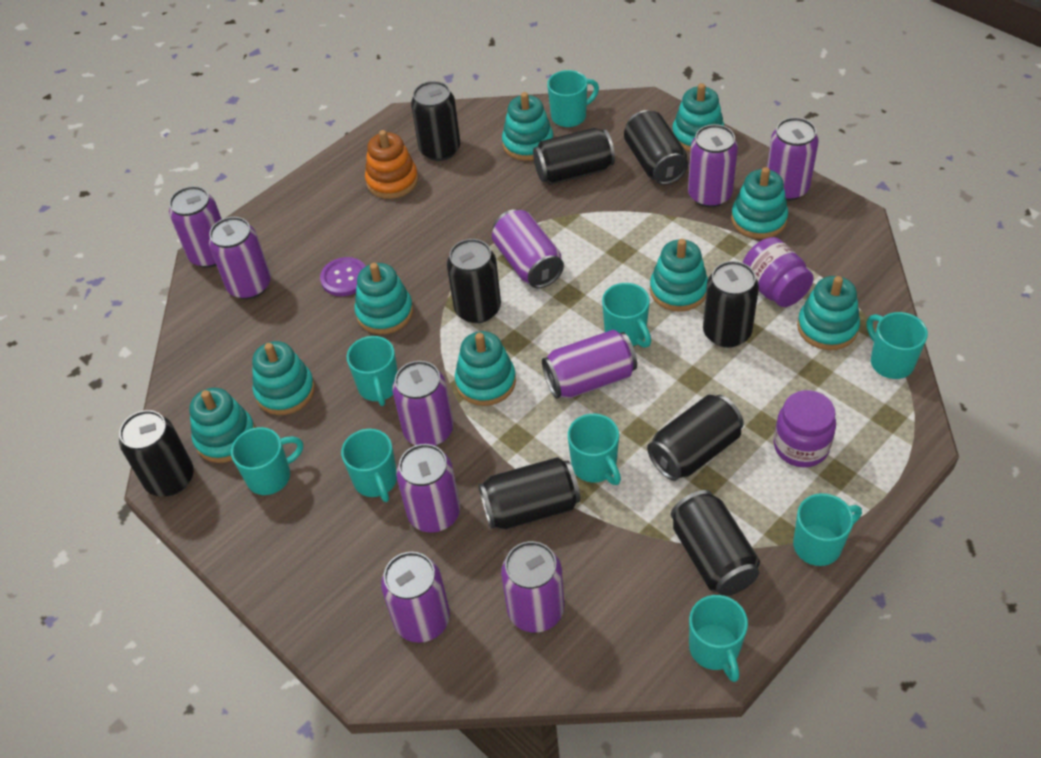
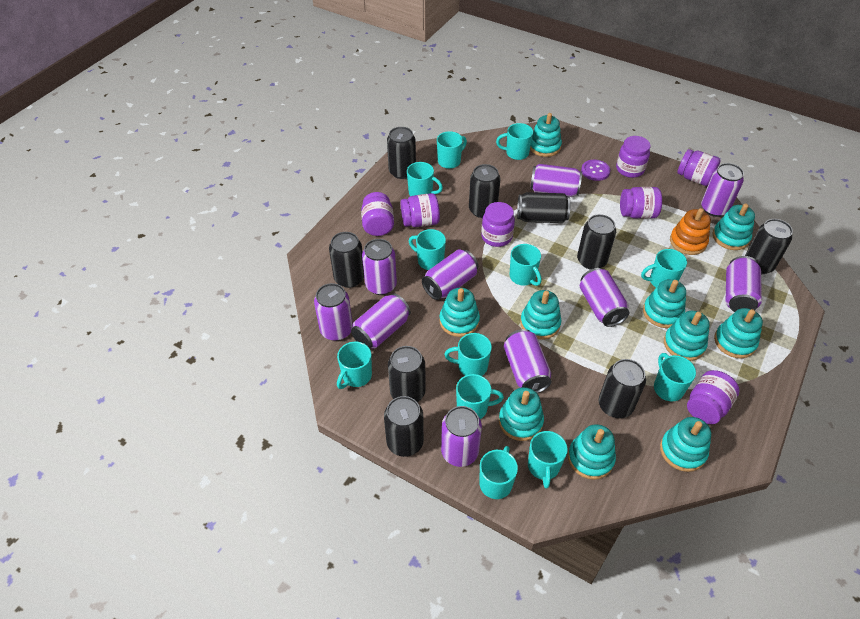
purple jar: [743,237,814,307] [774,390,836,467] = 2 -> [361,192,394,236] [401,193,440,227] [481,202,515,247] [616,136,651,178] [620,187,662,219] [677,149,721,186] [687,370,740,424] = 7
turquoise mug: [231,427,303,495] [341,429,397,502] [347,336,398,406] [547,70,599,127] [568,414,621,485] [602,283,651,348] [689,595,748,682] [793,493,862,566] [867,312,928,379] = 9 -> [337,342,372,389] [407,162,443,196] [409,229,446,270] [437,131,467,169] [444,333,492,376] [456,374,504,419] [479,446,518,499] [496,123,533,160] [510,244,542,286] [528,431,568,488] [641,249,687,287] [654,353,696,402] = 12
turquoise stacking toy: [189,388,255,463] [252,341,315,415] [355,263,413,334] [455,331,516,406] [502,92,553,161] [650,239,708,312] [672,83,724,152] [731,167,788,239] [797,276,860,350] = 9 -> [439,288,480,337] [499,387,544,441] [520,290,561,340] [530,113,562,157] [568,424,616,480] [643,279,686,328] [660,417,711,472] [664,311,710,361] [712,204,755,250] [714,308,763,358] = 10

